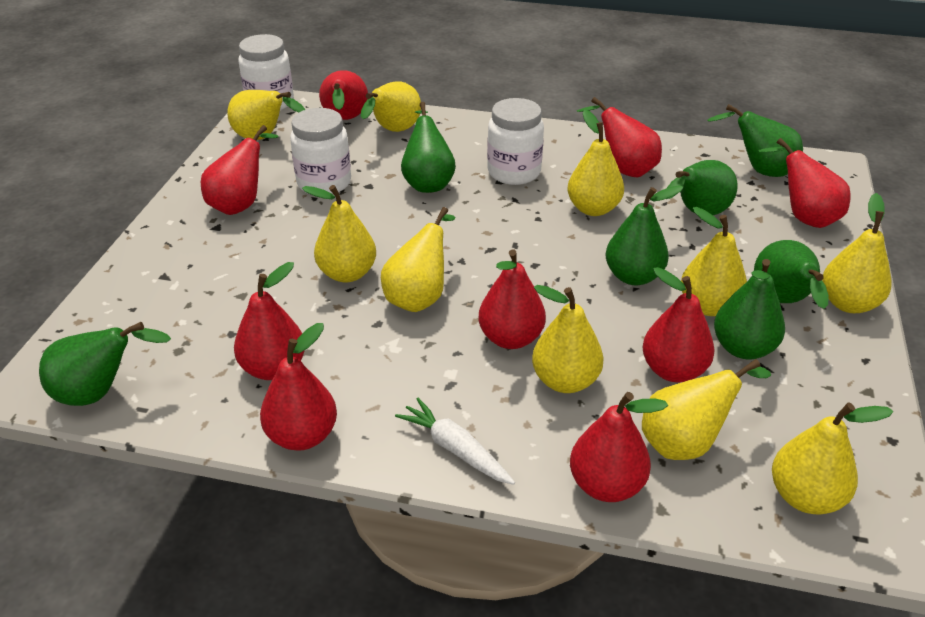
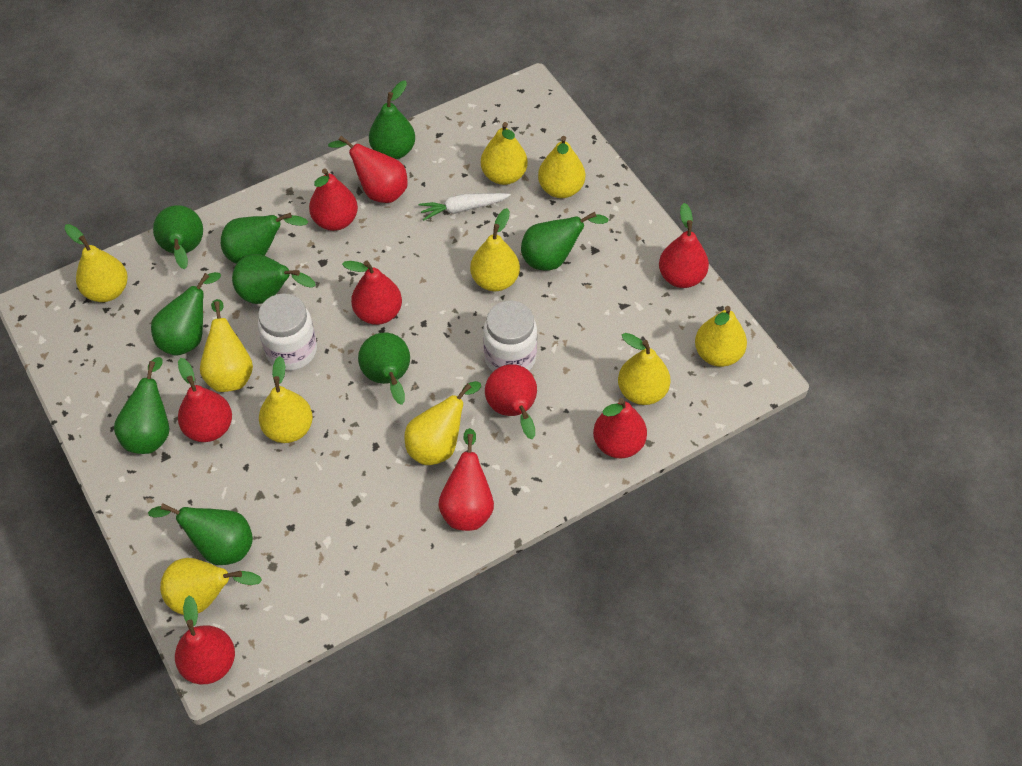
green pear: [39,322,171,406] [401,102,456,193] [606,185,683,285] [667,160,738,215] [707,104,803,177] [714,259,785,359] [754,240,829,309] = 7 -> [114,357,169,454] [148,503,253,565] [151,272,221,356] [153,205,203,269] [221,213,308,264] [232,254,316,304] [358,333,410,405] [369,80,415,159] [521,212,609,271] = 9
white jar: [238,34,294,110] [290,108,351,194] [487,98,544,185] = 3 -> [258,293,317,371] [483,301,537,372] = 2

